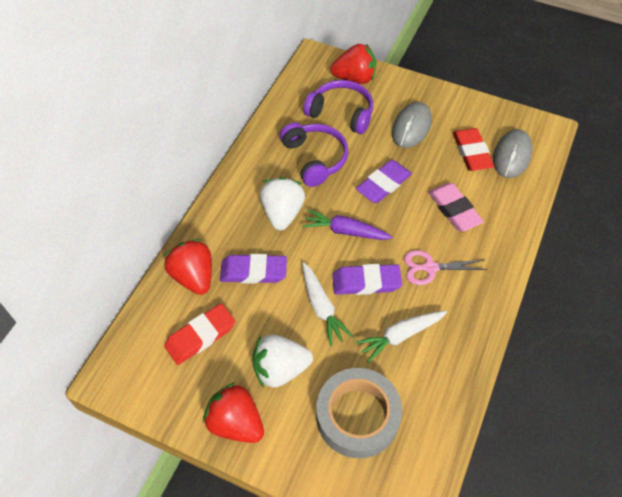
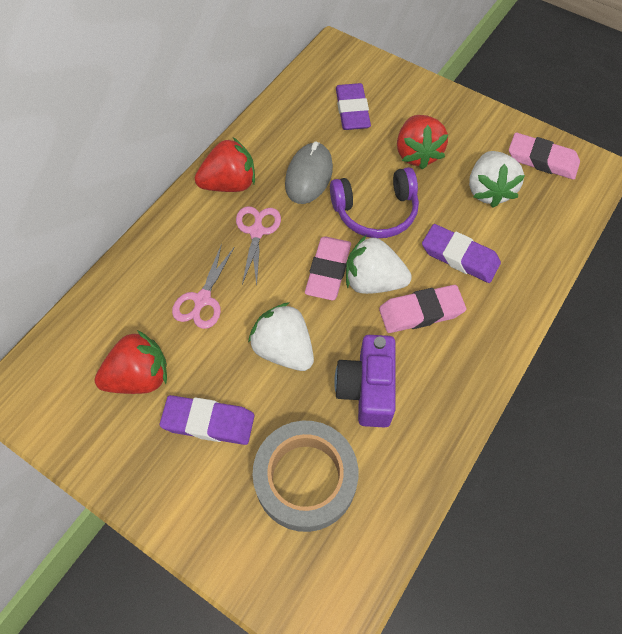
grey mouse: [392,102,432,148] [493,129,533,178] = 2 -> [285,141,333,204] = 1
pink eraser: [428,183,484,231] = 1 -> [305,236,351,300] [379,285,466,333] [509,133,580,180] = 3
pink scissors: [404,250,488,285] = 1 -> [172,244,234,329] [236,206,281,286] = 2
purple camera: none = 0 -> [334,335,396,428] = 1
purple carrot: [302,209,393,240] = 1 -> none = 0
purple headphones: [280,122,348,187] [303,80,373,134] = 2 -> [330,167,419,238] = 1
red eraser: [164,304,235,365] [453,128,494,171] = 2 -> none = 0
white carrot: [302,262,353,346] [356,311,447,363] = 2 -> none = 0
white strawberry: [253,335,313,388] [260,177,305,230] = 2 -> [248,302,314,371] [346,236,412,294] [469,151,525,208] = 3

